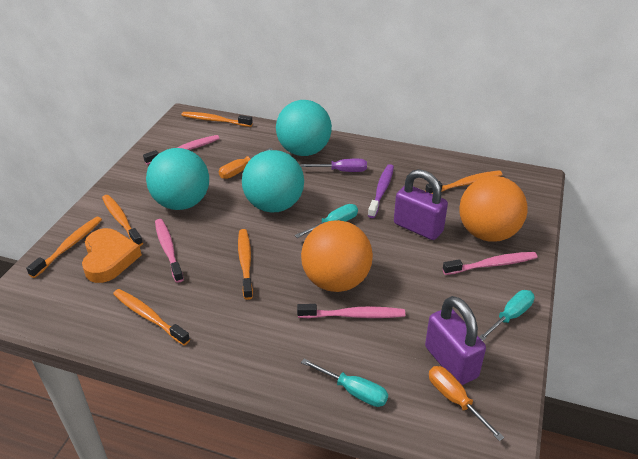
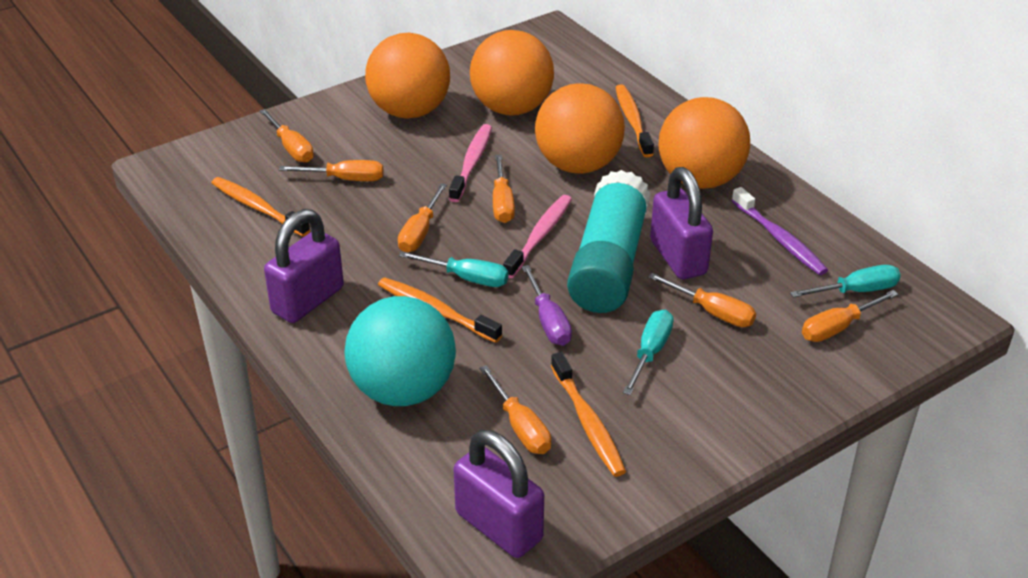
orange ball: [301,220,373,292] [459,176,528,242] = 2 -> [365,33,450,119] [470,30,554,116] [535,83,625,174] [658,97,750,189] = 4
orange heart: [82,228,142,283] = 1 -> none = 0
orange screwdriver: [219,147,273,179] [429,366,504,441] = 2 -> [260,109,314,162] [279,160,383,181] [398,183,447,253] [479,365,551,454] [493,155,515,223] [648,273,756,327] [802,290,898,342] = 7
orange toothbrush: [26,217,102,278] [102,195,143,246] [113,289,190,345] [181,112,253,127] [238,229,253,300] [425,170,503,194] = 6 -> [211,177,310,237] [378,277,502,343] [551,352,626,477] [615,84,654,157] = 4
pink toothbrush: [143,135,220,165] [155,219,184,283] [297,304,405,318] [443,252,538,275] = 4 -> [449,124,492,202] [503,195,572,278] = 2
purple padlock: [394,169,448,240] [425,296,486,385] = 2 -> [264,209,344,323] [454,430,544,558] [650,167,713,280] = 3
turquoise ball: [146,148,209,210] [242,150,304,213] [276,100,332,156] = 3 -> [345,296,456,406] = 1
turquoise glue stick: none = 0 -> [567,170,651,313] = 1

